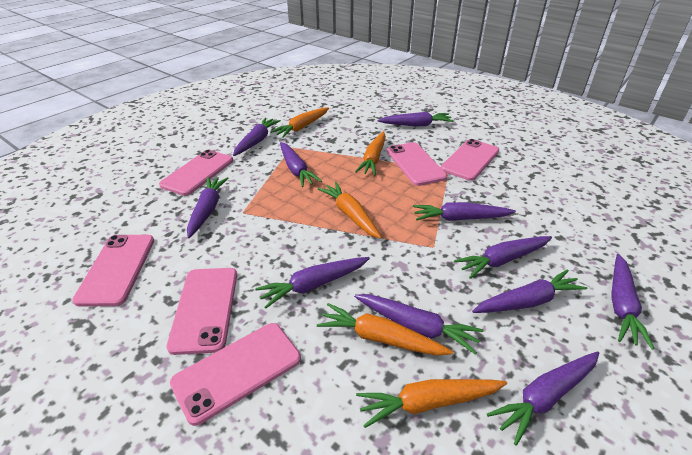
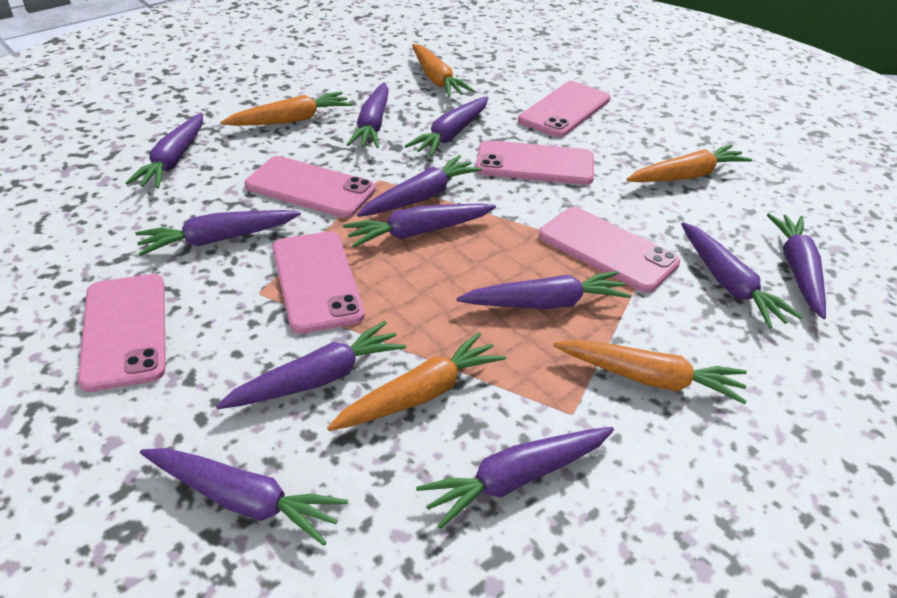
purple carrot: [187,177,229,238] [233,117,281,156] [255,257,370,309] [280,142,322,187] [354,294,483,354] [377,112,454,127] [413,202,516,221] [454,236,552,279] [472,269,587,313] [487,351,599,446] [611,254,655,349] = 11 -> [125,113,203,189] [135,210,301,256] [140,448,348,546] [216,321,406,409] [343,204,496,247] [346,82,389,148] [357,155,482,217] [405,97,488,157] [416,427,614,529] [456,271,631,309] [681,222,803,328] [767,213,826,319] = 12

